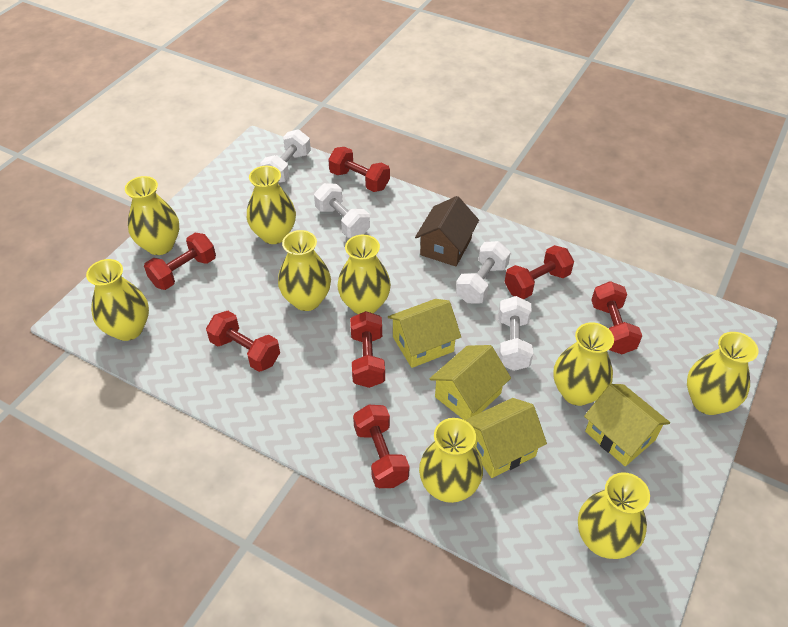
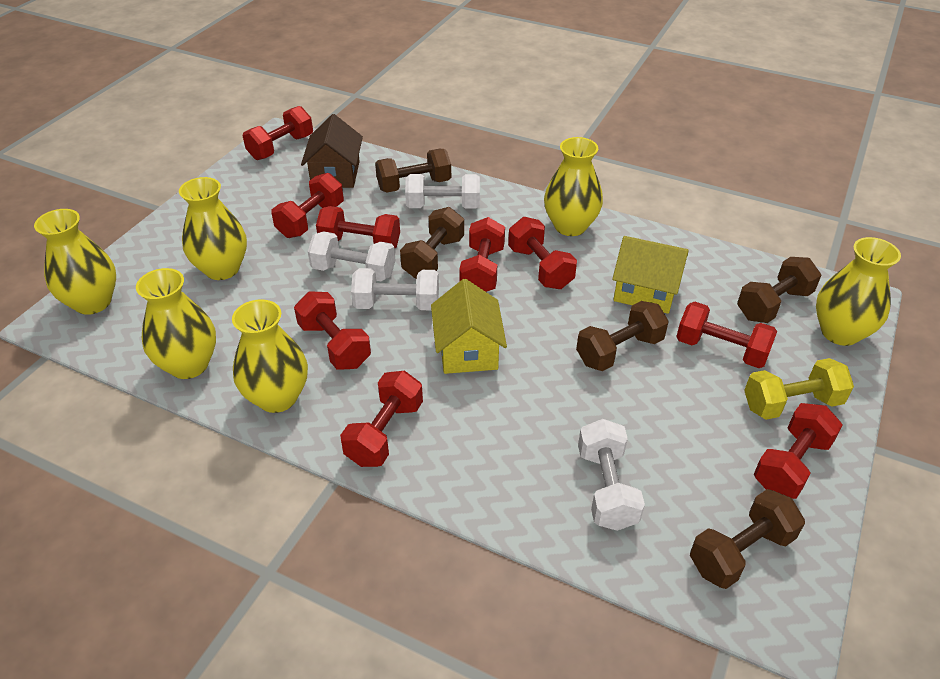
brown dumbbell: none = 0 -> [375,149,451,192] [400,207,464,279] [576,301,669,371] [690,489,805,589] [737,257,821,323] = 5
red dumbbell: [144,233,216,290] [206,311,280,372] [328,147,390,192] [350,311,385,388] [353,405,410,488] [505,245,574,299] [591,281,642,354] = 7 -> [242,106,313,160] [271,173,344,238] [294,291,371,370] [316,206,400,249] [340,371,423,467] [459,217,505,292] [508,217,577,289] [676,302,777,368] [754,403,843,499] = 9
yellow dumbbell: none = 0 -> [744,358,854,420] = 1
yellow house: [388,299,461,368] [429,345,511,420] [465,398,547,478] [584,384,670,466] = 4 -> [431,279,507,374] [612,236,689,314] = 2
yellow vase: [86,259,149,341] [125,176,179,255] [247,166,296,244] [278,230,331,311] [337,235,391,314] [419,418,483,503] [553,322,614,406] [578,472,650,559] [687,332,758,415] = 9 -> [34,209,116,315] [136,268,216,379] [179,177,247,280] [232,299,308,413] [544,137,603,236] [816,237,901,346] = 6

